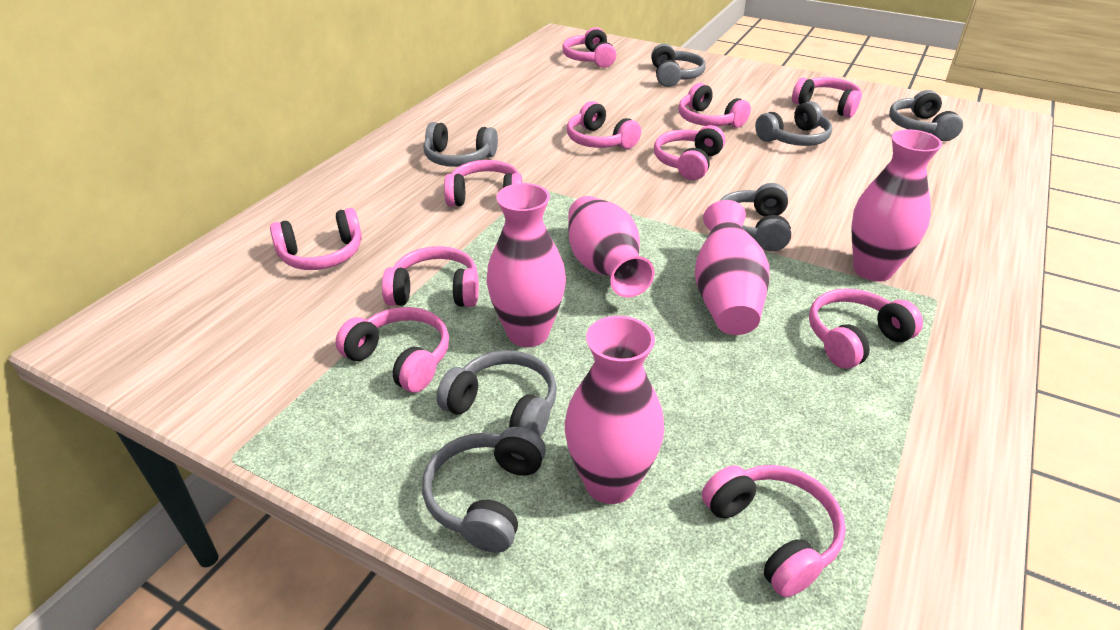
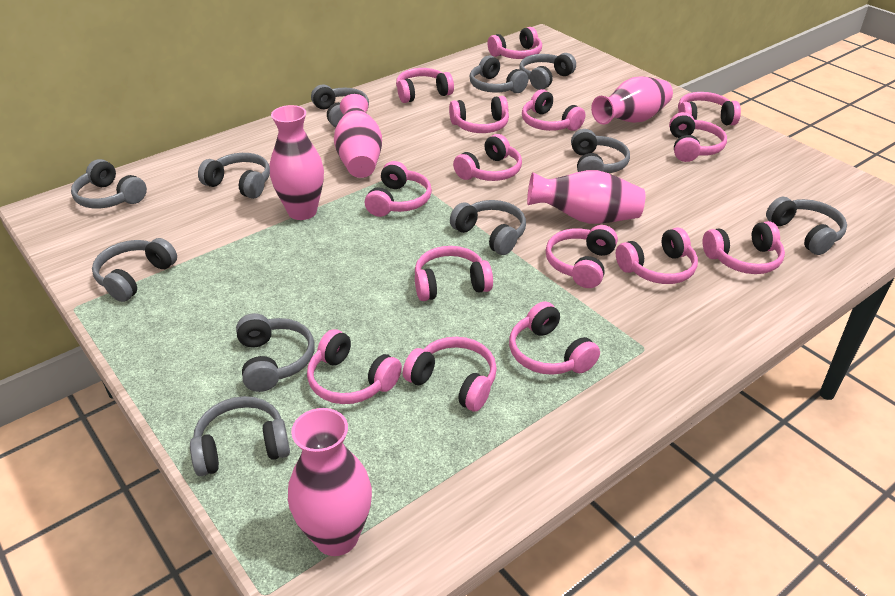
grey headphones: [422,427,546,553] [423,122,498,167] [436,350,557,437] [651,44,706,87] [720,183,791,251] [755,101,832,146] [889,90,963,141] = 7 -> [71,159,147,208] [92,238,177,302] [190,396,290,476] [198,153,270,199] [236,313,315,392] [311,84,369,127] [450,200,526,255] [469,55,528,93] [519,53,576,90] [571,129,630,173] [766,197,847,255] = 11
pink headphones: [270,208,362,270] [335,307,449,393] [382,246,479,307] [444,160,522,207] [562,27,617,68] [567,101,641,149] [654,125,725,180] [678,83,751,128] [702,465,846,597] [792,77,862,118] [809,288,923,369] = 11 -> [307,329,402,404] [365,161,432,217] [396,68,454,103] [403,337,497,412] [415,246,493,301] [449,96,509,133] [453,134,522,181] [488,27,542,59] [509,301,600,375] [522,89,585,131] [546,225,618,288] [616,227,698,284] [669,112,727,162] [678,92,741,125] [703,221,785,274] = 15

